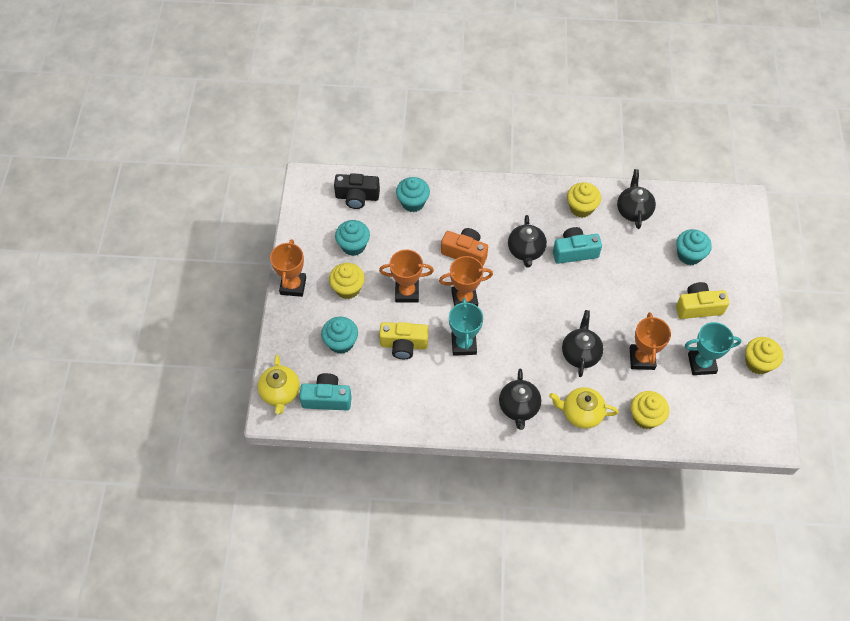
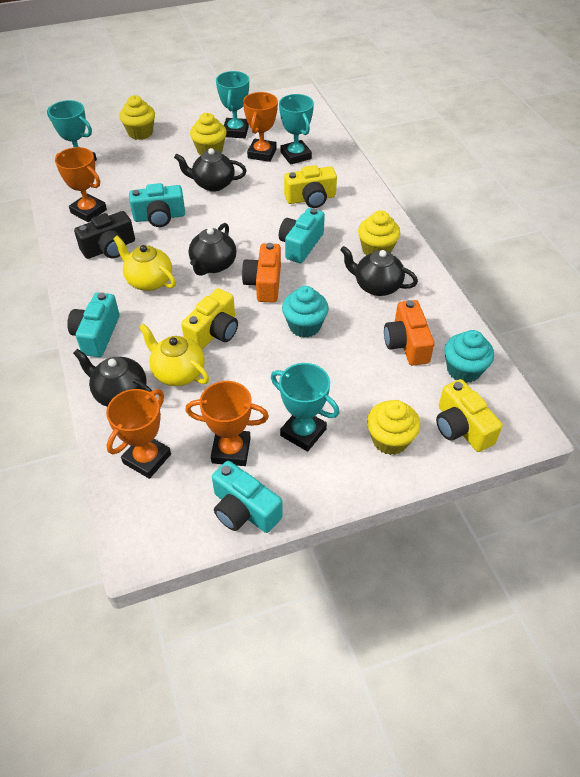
orange camera: [441,228,488,266] = 1 -> [242,243,281,302] [384,300,434,366] = 2
turquoise camera: [299,373,352,410] [553,227,602,264] = 2 -> [67,293,120,357] [129,183,185,227] [212,461,283,533] [279,208,325,263] = 4
turquoise cupcake: [321,317,358,354] [335,220,370,256] [396,177,430,212] [676,229,712,265] = 4 -> [282,286,329,338] [444,330,494,383] = 2
turquoise trophy: [449,298,483,356] [685,322,742,375] = 2 -> [47,100,97,161] [216,71,249,138] [271,363,339,452] [279,94,314,165] = 4
yellow camera: [379,322,428,359] [676,282,729,319] = 2 -> [181,288,238,349] [284,165,337,208] [436,379,503,452] = 3

